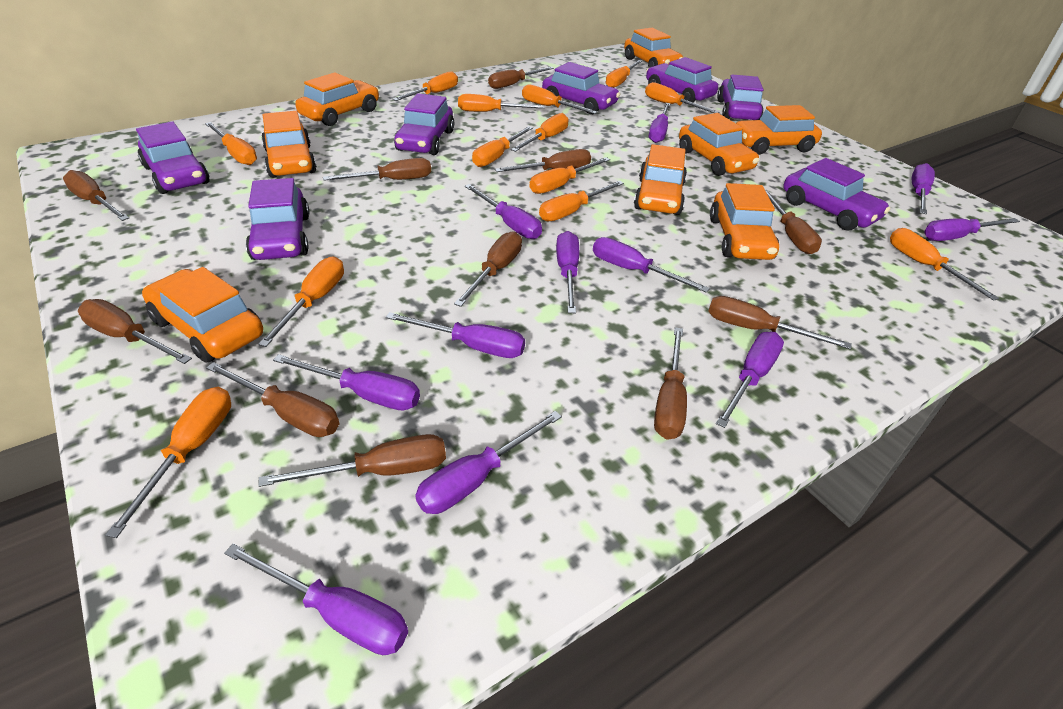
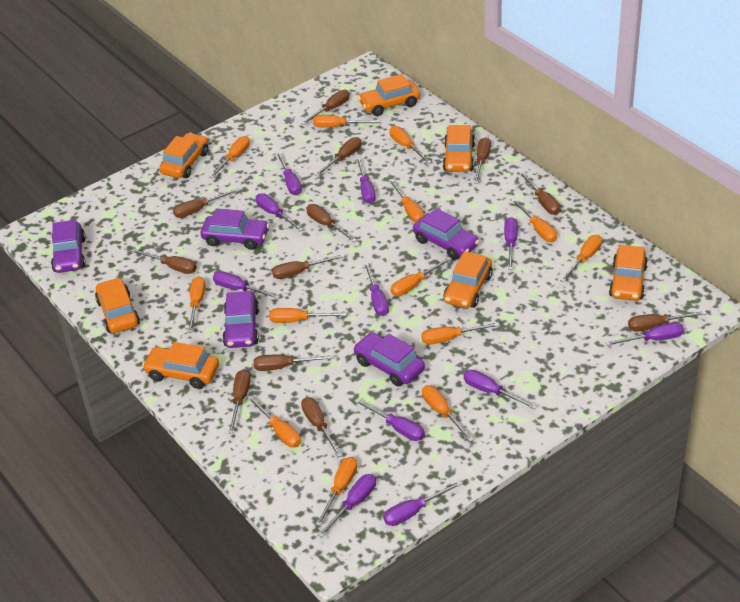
brown screwdriver: [63,170,129,221] [78,299,192,364] [206,362,339,437] [258,434,446,487] [323,158,431,181] [454,231,522,307] [488,67,554,89] [495,149,591,172] [654,327,687,440] [708,296,852,349] [765,190,822,254] = 11 -> [131,249,197,274] [173,188,239,218] [228,369,251,434] [254,354,334,371] [272,254,345,279] [301,90,350,125] [301,397,342,457] [306,204,357,242] [315,137,362,176] [474,137,491,183] [519,171,561,215] [628,311,706,332] = 12
orange car: [142,267,263,363] [261,111,317,178] [295,72,379,126] [624,28,683,68] [634,144,687,215] [679,113,759,176] [710,183,779,260] [736,105,822,155] = 8 -> [95,278,140,333] [142,342,219,389] [159,133,208,178] [358,74,420,116] [443,125,475,172] [443,251,493,308] [609,245,648,301] = 7
purple car: [136,122,209,194] [246,178,310,260] [394,93,454,155] [542,62,621,114] [646,57,718,103] [717,74,764,120] [783,158,890,231] = 7 -> [51,220,86,273] [200,208,270,250] [222,291,259,348] [353,332,425,386] [413,208,479,260] = 5

